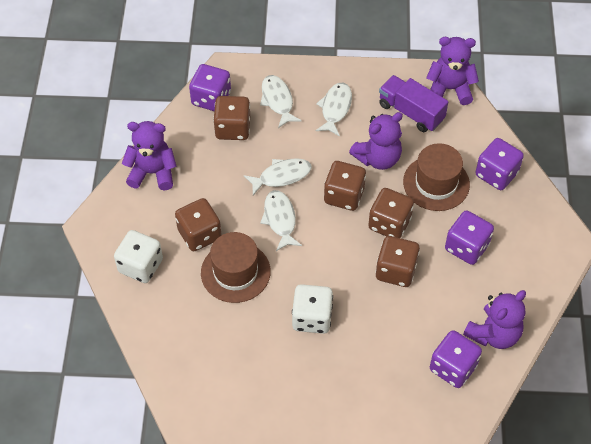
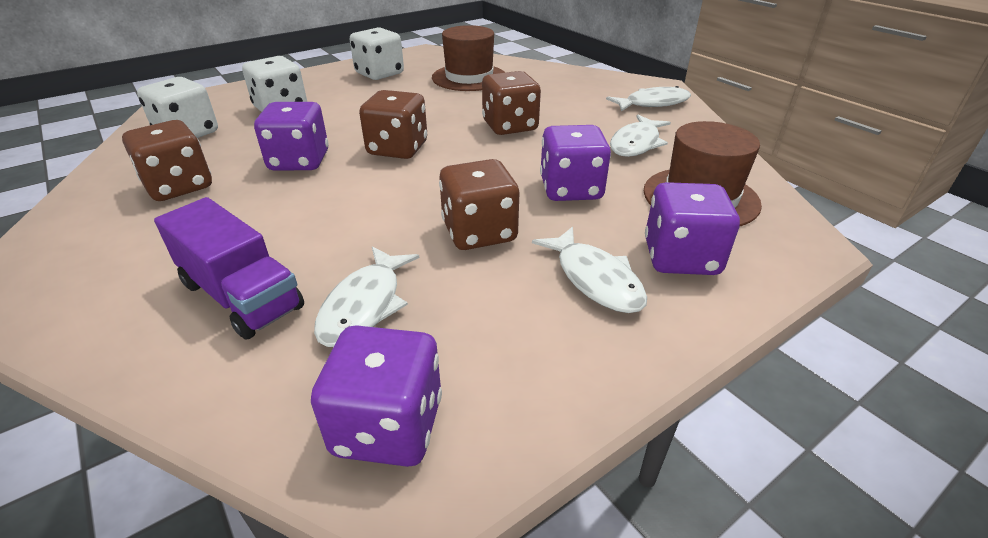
brown dice: [175,198,222,251] [213,96,250,140] [324,161,366,211] [368,188,414,238] [376,236,420,287] = 5 -> [122,120,212,201] [359,90,427,159] [439,159,519,250] [482,71,541,135] = 4
purple teddy bear: [122,121,176,190] [349,112,403,170] [426,37,479,105] [463,290,526,349] = 4 -> none = 0
white dice: [114,230,163,283] [292,284,333,334] = 2 -> [137,77,218,138] [242,56,307,112] [350,27,404,80] = 3

